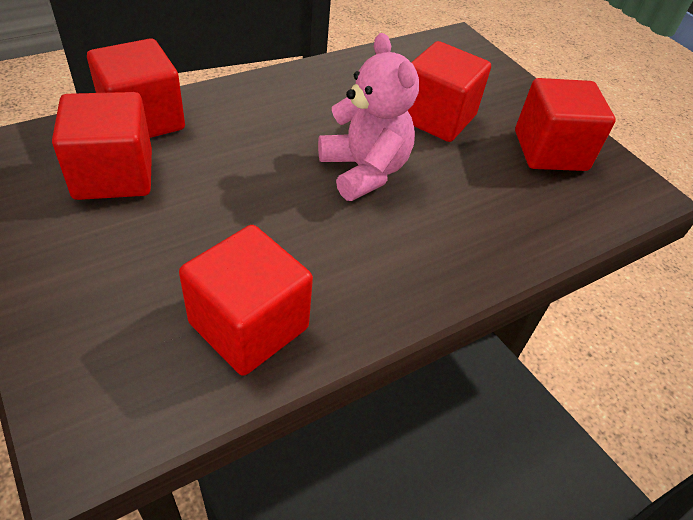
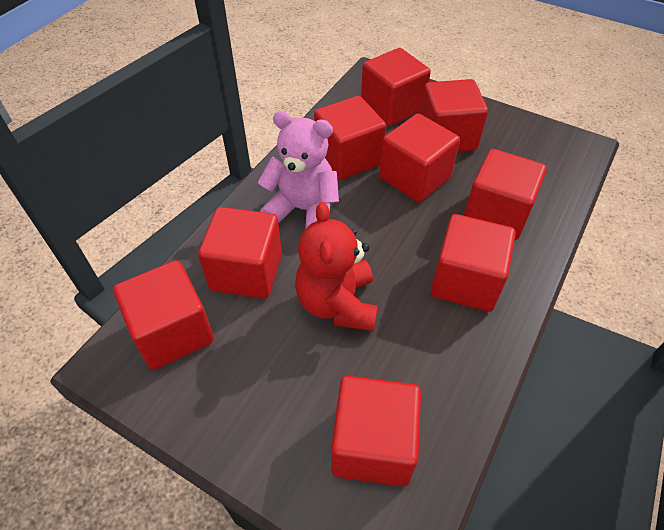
red cube: [52,92,152,200] [87,38,185,138] [179,225,313,376] [408,41,491,142] [515,78,616,171] = 5 -> [113,260,214,370] [198,207,282,299] [314,96,386,180] [331,376,421,487] [361,48,431,126] [380,114,460,202] [420,79,488,152] [431,214,516,312] [464,149,547,240] = 9
red teddy bear: none = 0 -> [295,202,378,331] = 1

